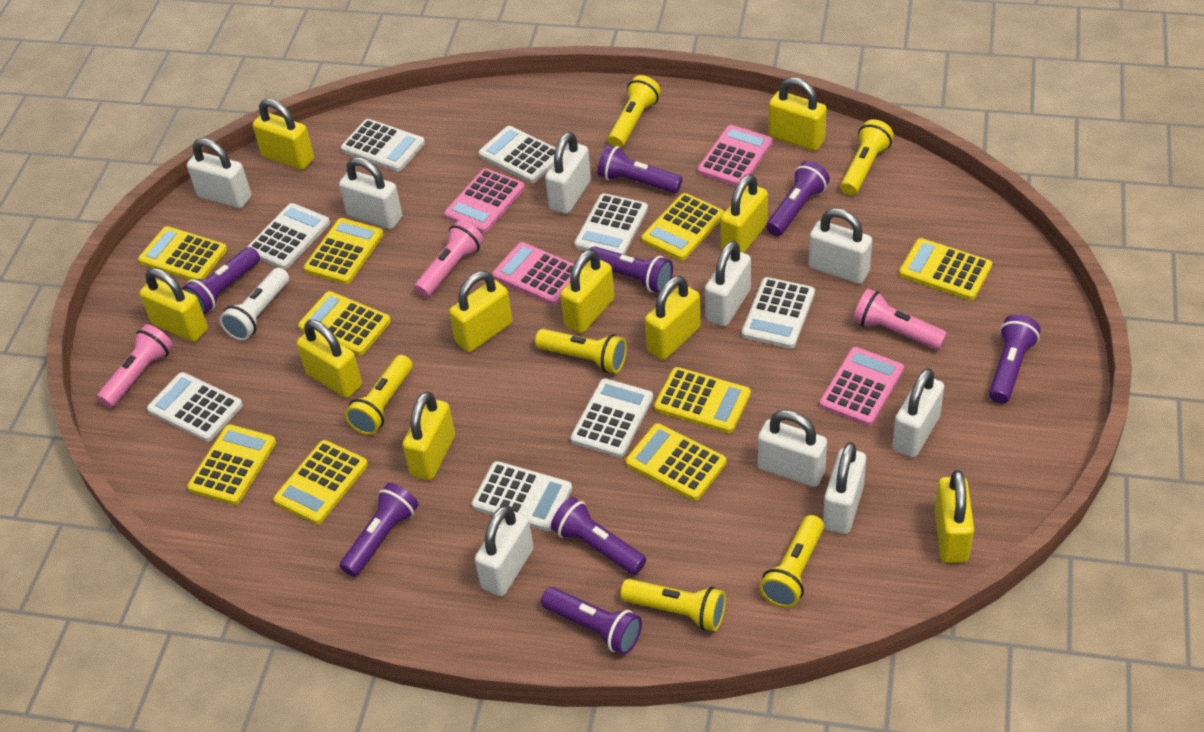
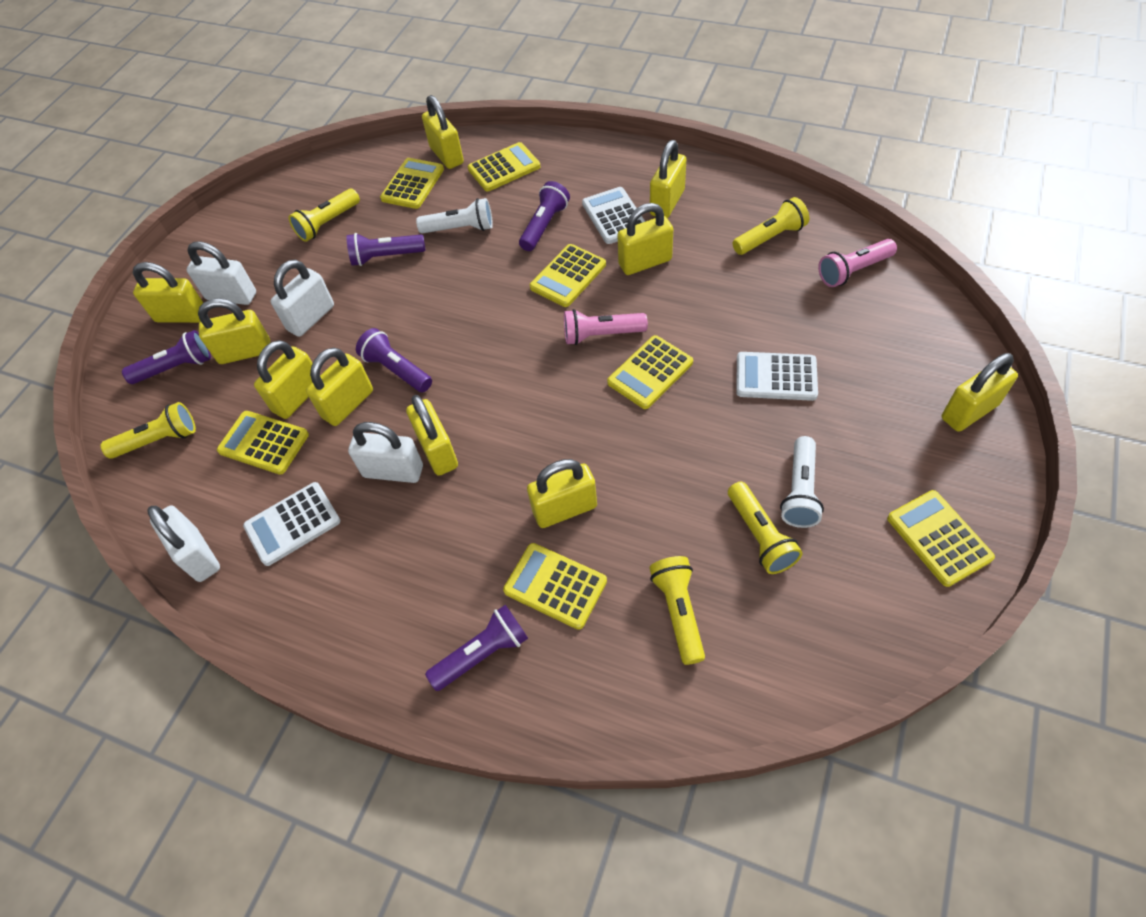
pink calculator: [444,168,525,233] [492,242,574,305] [698,125,773,186] [819,347,904,426] = 4 -> none = 0
pink flashlight: [97,324,173,408] [414,220,484,298] [853,289,947,350] = 3 -> [564,309,648,345] [818,239,897,287] = 2
purple flashlight: [182,247,260,314] [340,483,419,577] [541,587,642,655] [551,497,646,575] [587,246,673,293] [598,145,682,193] [766,161,830,236] [989,314,1040,404] = 8 -> [122,330,211,384] [347,233,425,266] [356,328,432,392] [425,605,528,691] [519,181,570,251] = 5
white calculator: [147,372,243,442] [247,203,330,269] [341,119,425,172] [472,461,572,531] [478,126,556,183] [571,378,653,458] [574,193,648,255] [741,277,815,349] = 8 -> [243,482,340,566] [582,187,645,244] [736,352,818,401] = 3
white flashlight: [219,268,289,341] = 1 -> [416,198,493,233] [780,436,824,528] = 2
white padlock: [187,138,251,208] [339,157,402,229] [475,505,534,596] [545,132,591,214] [705,241,751,326] [758,410,827,487] [809,208,872,284] [823,442,866,534] [892,368,944,457] = 9 -> [147,506,220,582] [186,241,256,305] [271,260,334,337] [348,422,423,483] = 4
yellow calculator: [138,226,227,280] [187,424,276,505] [273,440,368,524] [298,291,391,355] [304,218,384,284] [626,423,726,501] [641,193,724,260] [654,367,751,433] [899,238,992,300] = 9 -> [217,411,309,475] [380,158,444,209] [468,142,541,191] [503,543,607,630] [530,244,606,307] [607,335,693,409] [887,490,995,587] = 7
yellow flashlight: [345,355,413,435] [535,329,627,373] [608,75,661,148] [621,579,726,631] [760,515,824,608] [841,119,894,195] = 6 -> [100,402,196,459] [288,189,360,242] [649,556,705,665] [728,482,802,574] [733,197,809,255] = 5

